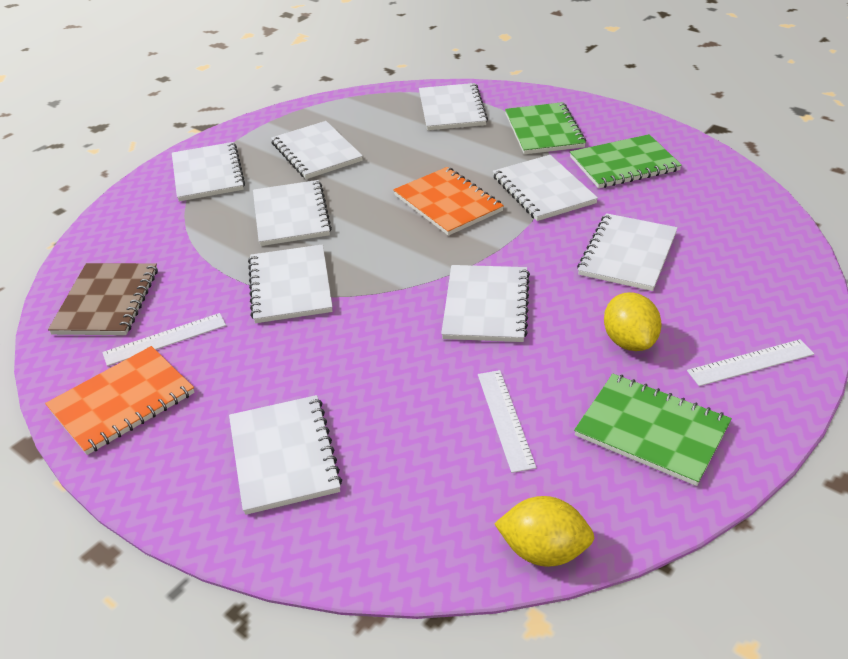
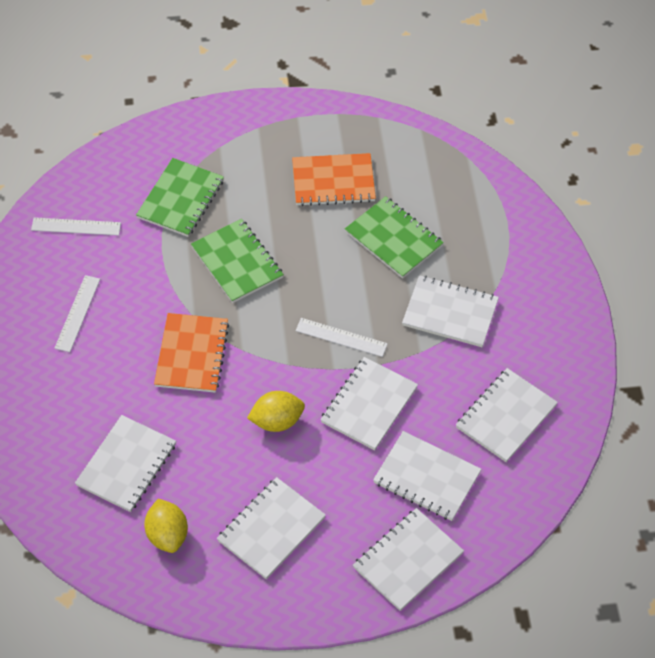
brown notebook: [48,263,158,335] = 1 -> none = 0
white notebook: [172,142,245,202] [229,395,342,515] [248,244,333,323] [253,180,332,246] [271,121,363,179] [419,83,488,130] [441,265,530,342] [493,155,598,221] [577,213,678,291] = 9 -> [75,415,176,512] [217,477,326,579] [320,357,418,450] [353,508,464,611] [373,431,481,521] [402,275,499,347] [456,368,558,462] = 7

